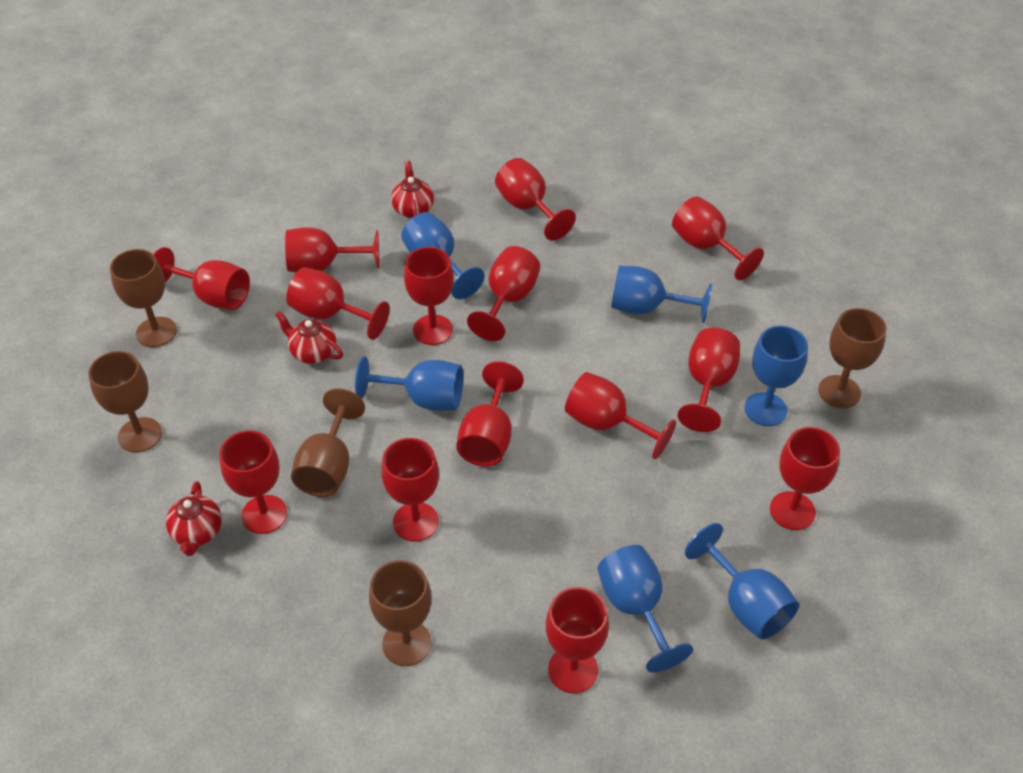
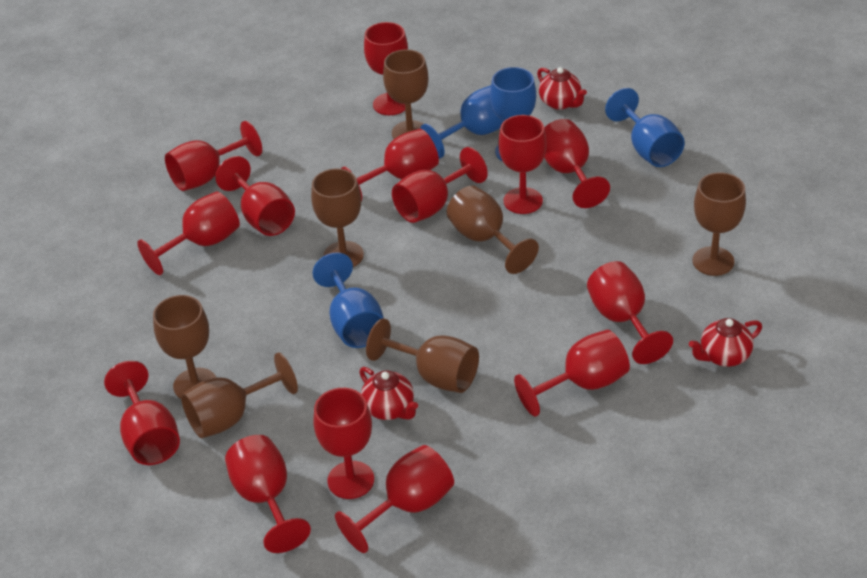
blue goblet: [355,356,463,411] [401,212,485,299] [597,545,693,672] [611,266,712,323] [685,523,799,640] [744,326,808,426] = 6 -> [313,252,384,348] [420,85,504,159] [490,67,536,161] [605,88,685,167] = 4
brown goblet: [88,351,162,453] [110,249,177,347] [291,388,365,497] [369,560,432,666] [818,308,886,408] = 5 -> [153,295,216,399] [181,353,298,438] [311,169,364,267] [366,318,479,393] [383,49,428,139] [447,186,539,274] [692,172,746,276] = 7

